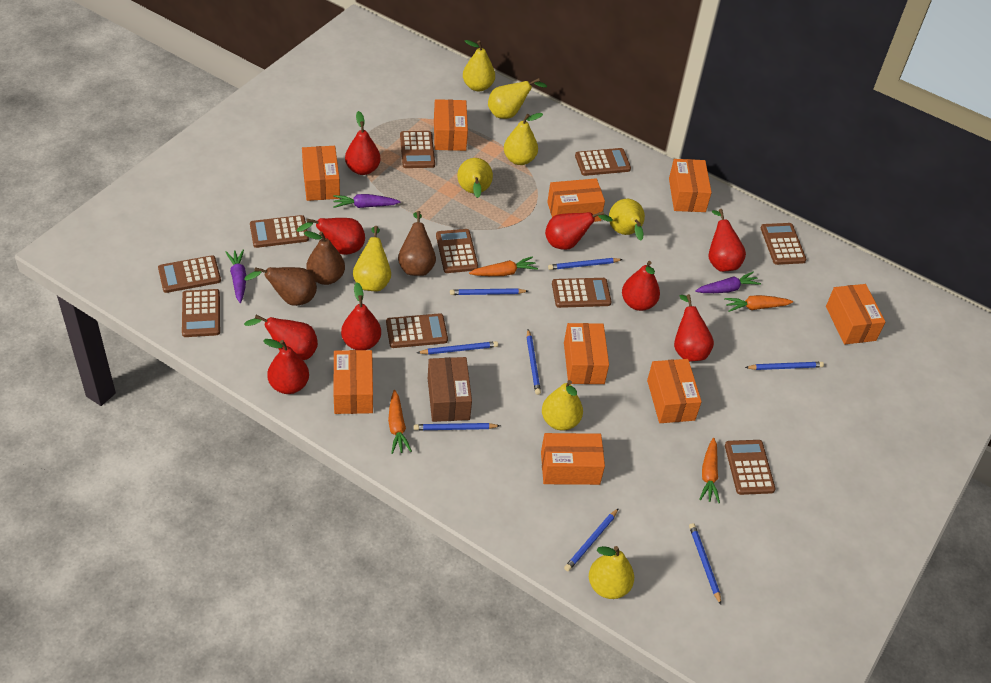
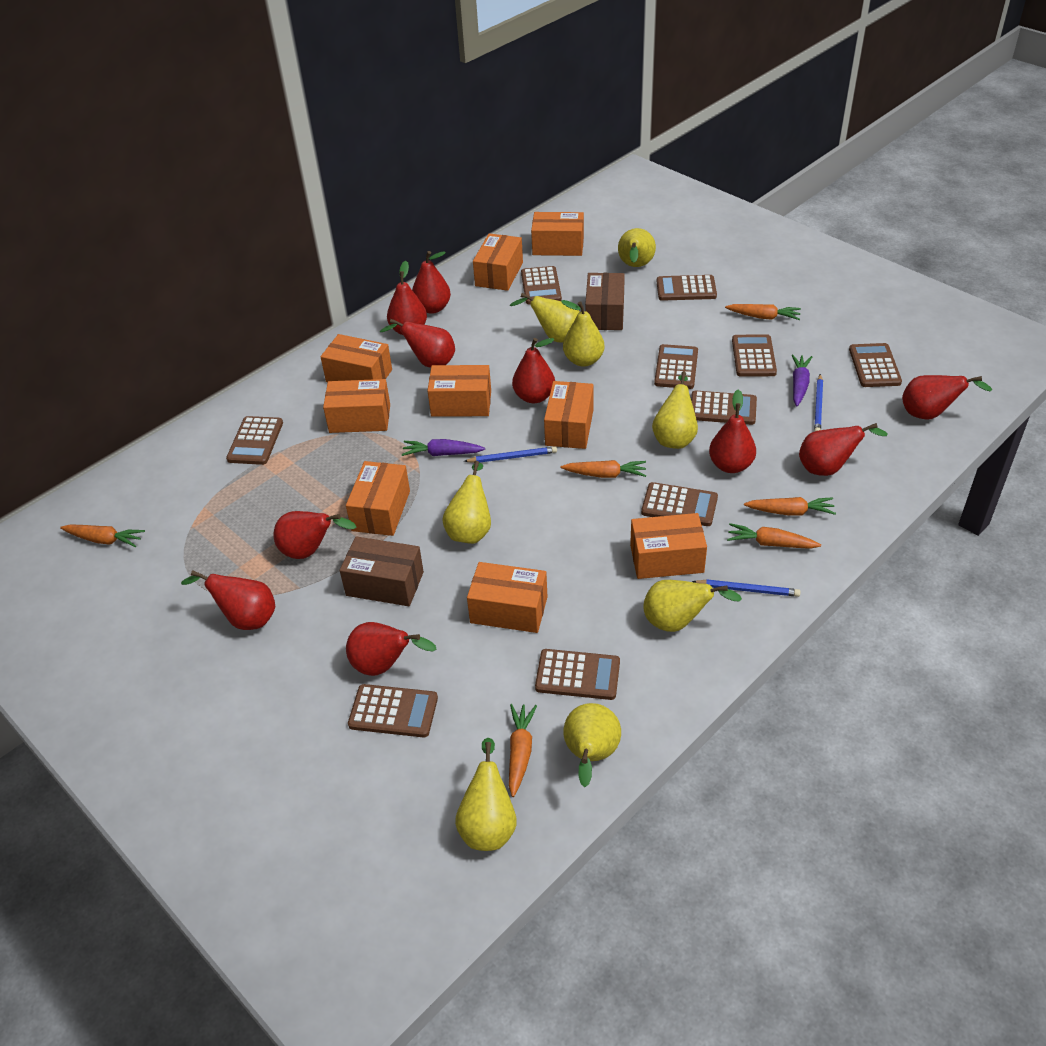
blue pencil: [414,423,500,430] [417,341,498,355] [450,288,528,295] [526,330,541,395] [548,258,623,270] [564,508,619,571] [689,523,721,605] [745,362,824,370] = 8 -> [464,446,557,463] [692,579,800,597] [814,374,823,432] = 3
brown box: [428,357,472,422] = 1 -> [340,536,424,606] [585,273,625,330] = 2
brown pear: [244,267,317,306] [304,231,345,285] [398,211,436,276] = 3 -> none = 0
orange carrot: [388,390,412,454] [469,256,538,276] [699,438,720,503] [724,295,793,312] = 4 -> [60,524,145,547] [509,704,537,797] [561,460,646,478] [725,304,801,320] [727,523,821,549] [744,497,836,516] = 6
purple carrot: [226,249,246,303] [333,194,401,208] [695,272,761,293] = 3 -> [402,439,485,456] [792,354,812,406] = 2
red pear: [244,315,318,360] [263,339,309,394] [297,218,365,255] [341,283,381,350] [345,111,380,175] [545,211,613,250] [622,261,660,311] [674,294,714,362] [709,209,746,272] = 9 -> [181,570,275,630] [273,511,356,559] [346,622,436,676] [380,319,455,368] [387,261,427,335] [412,251,451,314] [512,338,555,403] [709,390,756,473] [799,423,888,476] [902,375,992,420] = 10

